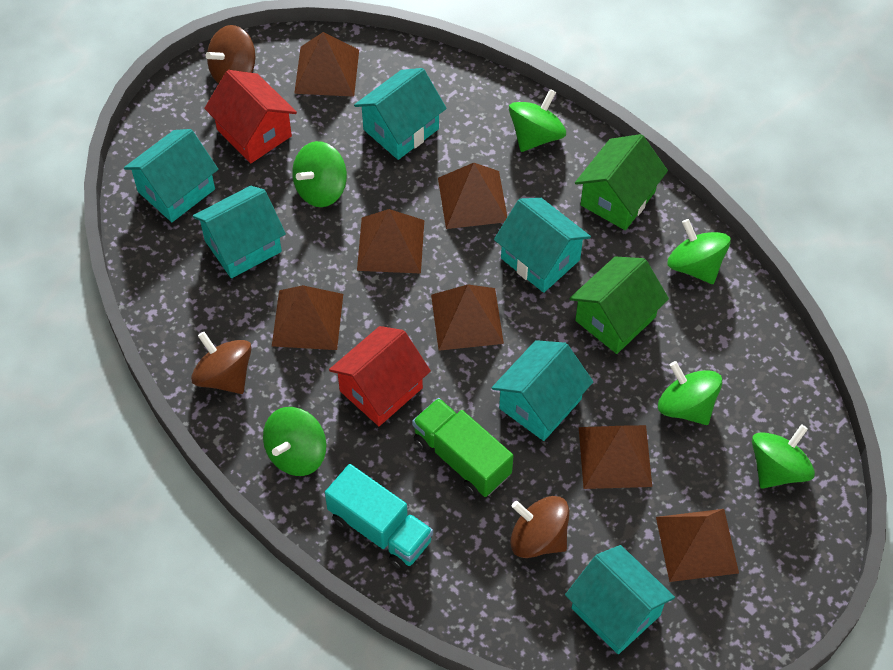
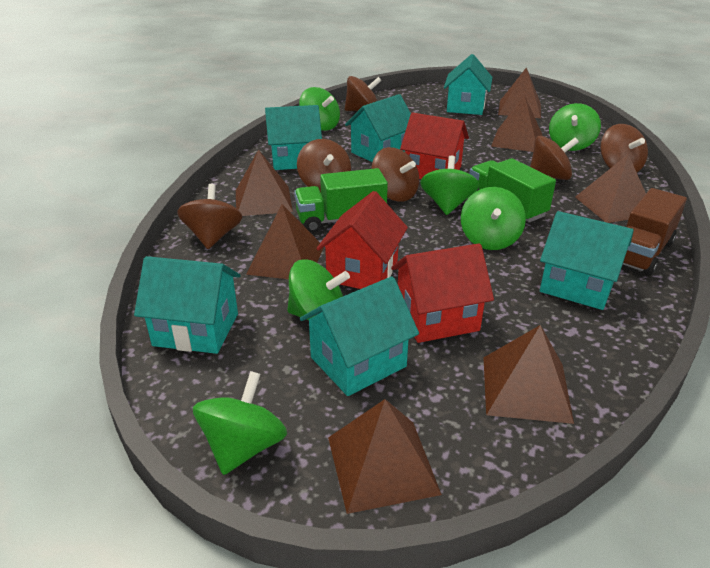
brown spinning top: [191,332,252,394] [205,25,255,84] [510,496,569,558] = 3 -> [177,184,242,249] [297,139,351,192] [345,76,382,111] [371,147,419,202] [530,136,579,180] [600,124,648,172] = 6
brown truck: none = 0 -> [623,188,687,276] = 1
green house: [569,256,669,354] [575,134,668,230] = 2 -> none = 0
green truck: [412,398,514,497] = 1 -> [294,168,388,233] [469,158,556,223] = 2
red house: [204,70,297,163] [329,326,431,426] = 2 -> [316,191,408,289] [391,243,494,343] [400,112,469,179] = 3
turquoise truck: [325,464,433,570] = 1 -> none = 0

